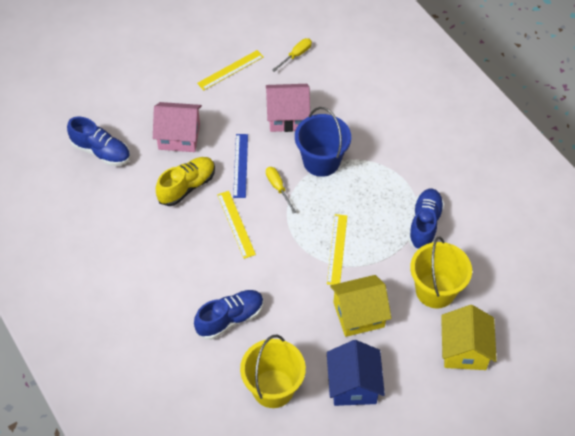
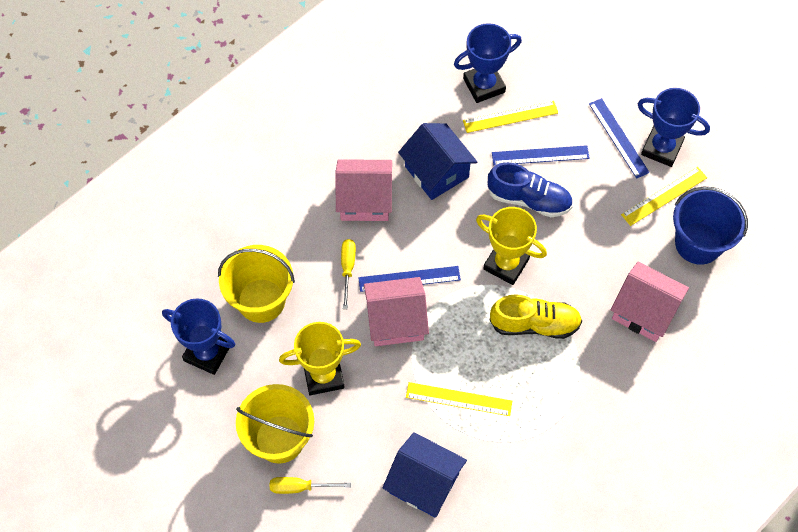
blue house: [327,340,385,406] = 1 -> [383,432,467,517] [398,123,477,200] = 2
blue ruler: [233,134,248,198] = 1 -> [358,266,461,292] [492,145,590,166] [589,98,650,179] = 3
blue shoe: [67,116,130,166] [194,290,264,340] [408,189,444,250] = 3 -> [487,162,573,217] = 1
blue trophy: none = 0 -> [162,298,236,375] [454,23,522,103] [638,88,710,167] = 3
pink house: [153,102,202,152] [266,84,310,132] = 2 -> [335,159,392,221] [364,277,429,346] [611,262,689,342] = 3
yellow house: [330,275,391,337] [441,305,497,370] = 2 -> none = 0
yellow trophy: none = 0 -> [279,322,361,395] [476,207,547,285] = 2

